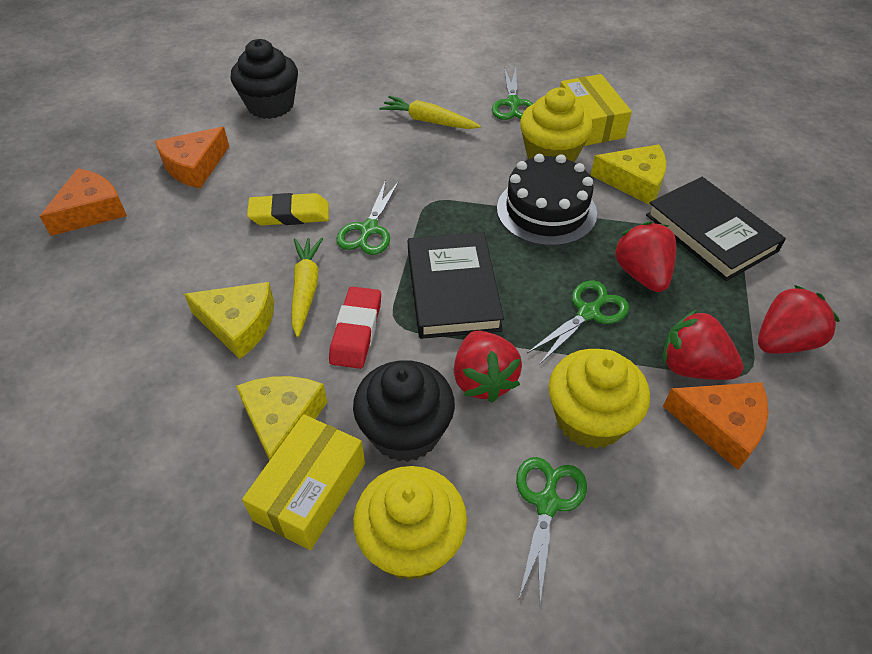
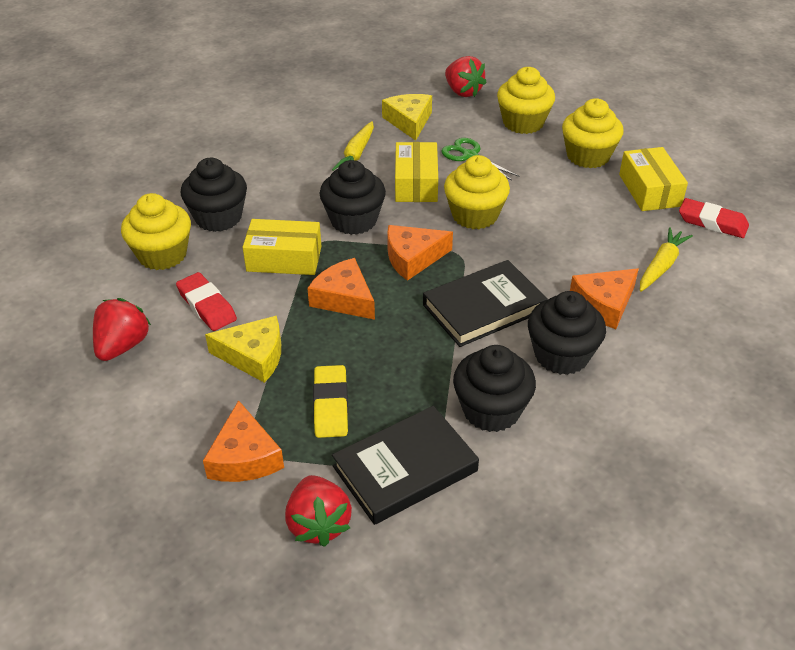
black cake: [497,154,597,246] = 1 -> none = 0
black cupcake: [231,39,298,119] [353,360,455,462] = 2 -> [181,158,247,232] [319,160,386,235] [453,345,536,432] [528,291,606,375] = 4
green scissors: [336,180,399,255] [492,68,534,120] [516,457,587,603] [527,281,629,364] = 4 -> [441,138,520,181] = 1
orange cheese: [39,168,127,236] [155,127,229,189] [663,382,769,470] = 3 -> [203,400,284,482] [307,258,375,320] [387,225,453,281] [570,268,639,329] = 4
red eraser: [329,287,381,369] = 1 -> [176,272,237,331] [679,198,749,238] = 2
red strawberry: [454,331,522,402] [614,221,676,292] [663,310,744,380] [758,285,840,354] = 4 -> [93,298,151,361] [285,475,352,547] [445,56,487,97] = 3
yellow box: [242,414,365,550] [560,74,632,146] = 2 -> [243,219,321,275] [395,142,438,202] [619,147,688,211] = 3
yellow cheese: [184,282,274,359] [236,376,327,461] [590,144,666,206] = 3 -> [205,316,281,383] [382,94,432,141] = 2
yellow cupcake: [353,466,467,581] [520,87,593,162] [549,349,650,449] = 3 -> [121,193,191,270] [444,155,510,229] [497,67,555,134] [562,98,624,168] = 4

